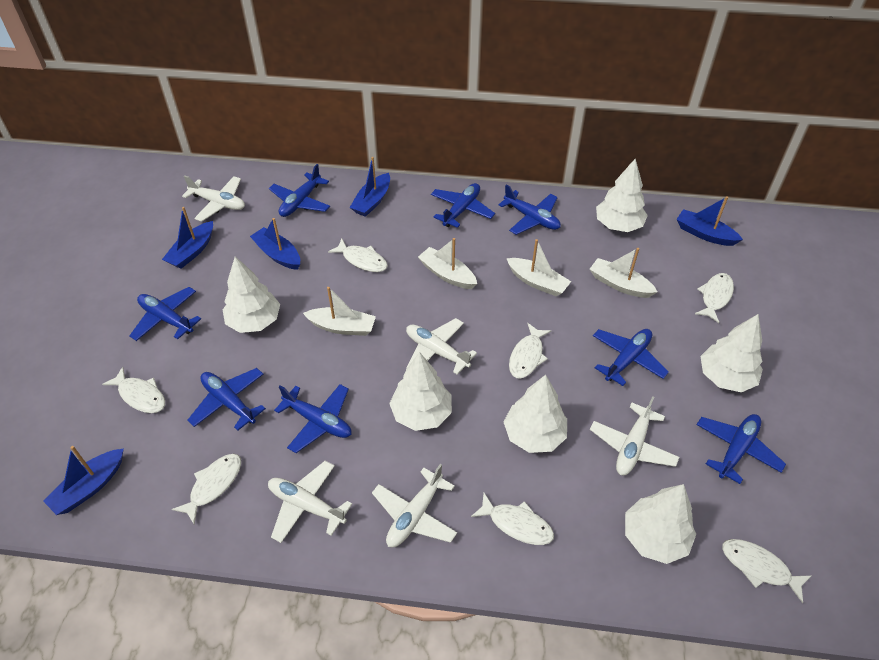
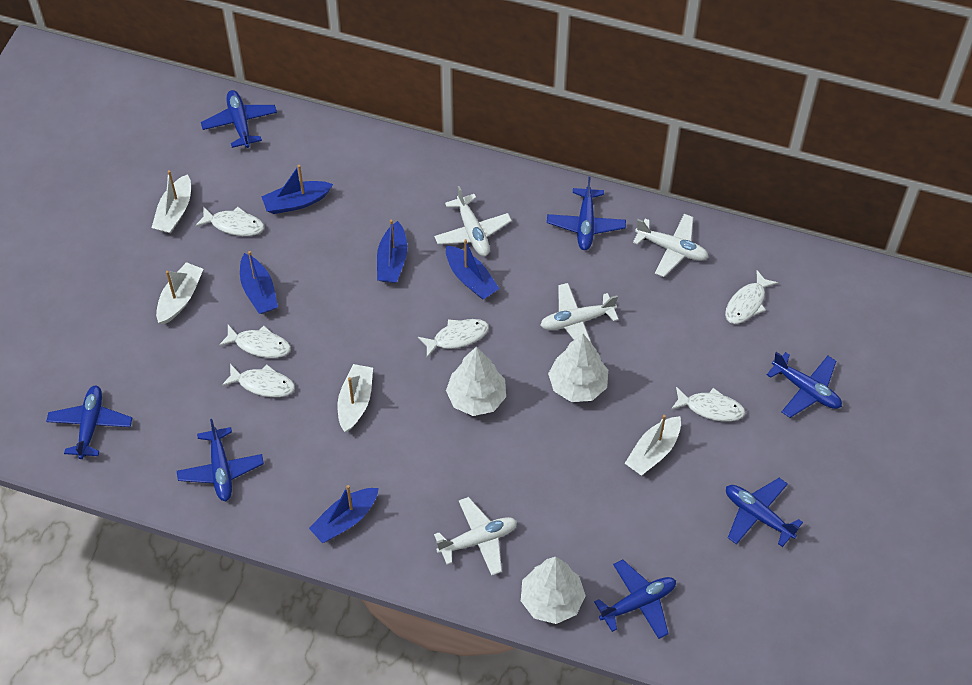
blue plane: [129,287,201,341] [188,368,266,431] [269,164,330,217] [274,384,352,453] [431,183,495,228] [499,185,561,235] [593,329,669,386] [697,414,786,484] = 8 -> [46,385,132,459] [177,419,264,501] [201,90,277,148] [547,177,626,250] [594,560,676,639] [726,478,803,547] [767,352,842,418] = 7
white fish: [102,367,165,413] [172,454,241,524] [328,239,388,272] [471,493,554,545] [509,323,551,379] [695,273,734,323] [722,539,811,603] = 7 -> [195,206,264,236] [219,325,291,358] [222,364,295,397] [418,319,489,358] [671,387,745,421] [725,270,778,324] = 6
white plane: [182,175,245,222] [268,461,352,543] [372,464,457,547] [406,318,477,375] [590,396,679,475] = 5 -> [434,186,512,256] [434,497,517,576] [540,283,619,344] [633,214,708,277] = 4
white tree: [222,257,280,333] [389,352,452,431] [504,375,567,453] [596,159,648,232] [625,484,696,564] [700,314,763,392] = 6 -> [446,346,506,416] [521,557,586,624] [548,334,608,402] = 3

